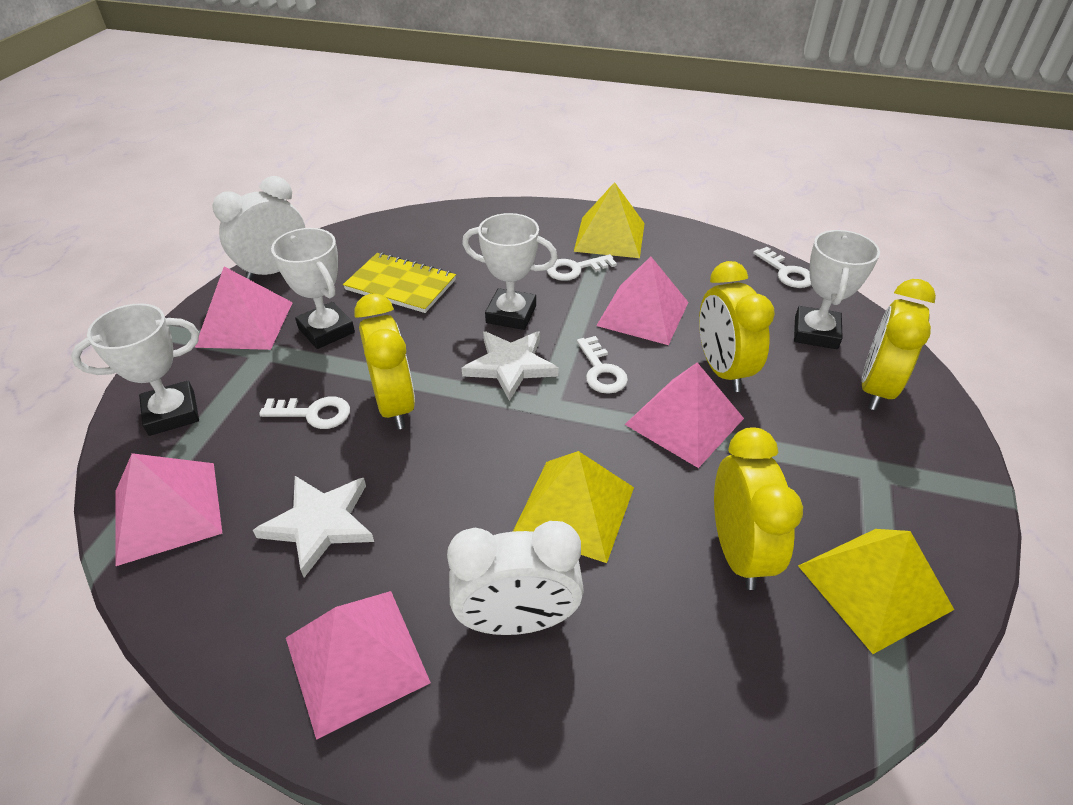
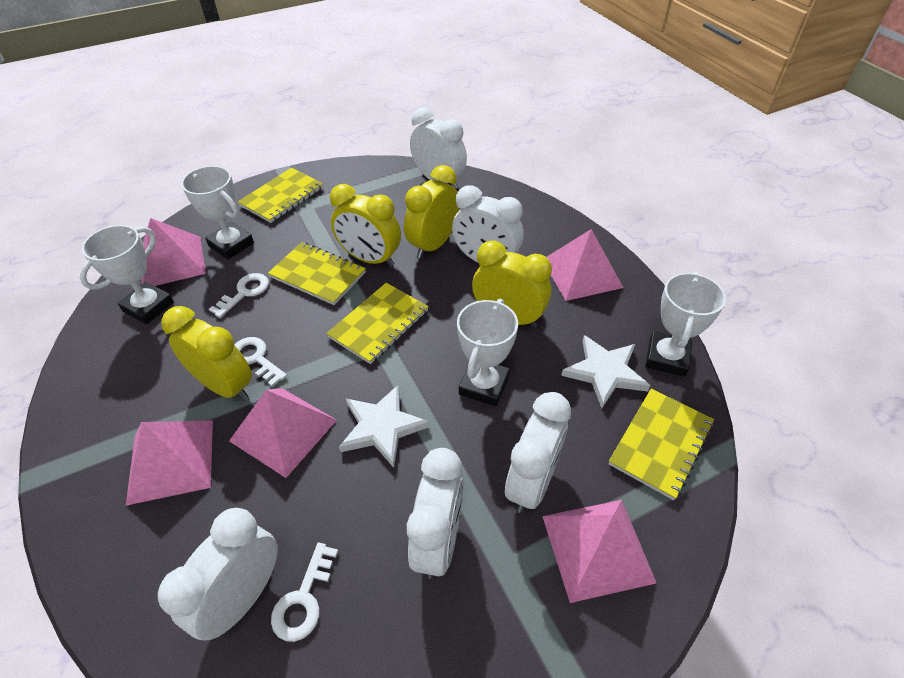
white clock: [212,176,305,280] [447,521,584,635] = 2 -> [158,508,278,640] [407,448,464,579] [410,107,467,189] [452,185,524,262] [505,392,571,513] = 5
white key: [259,396,350,429] [546,254,617,281] [577,336,628,394] [753,247,811,288] = 4 -> [209,273,269,318] [235,337,287,387] [271,543,338,642] = 3
yellow notebook: [343,253,456,313] = 1 -> [238,168,323,223] [268,242,366,305] [326,283,429,364] [609,389,714,500] = 4
yellow pyramid: [513,451,634,563] [574,182,645,258] [798,529,954,654] = 3 -> none = 0

